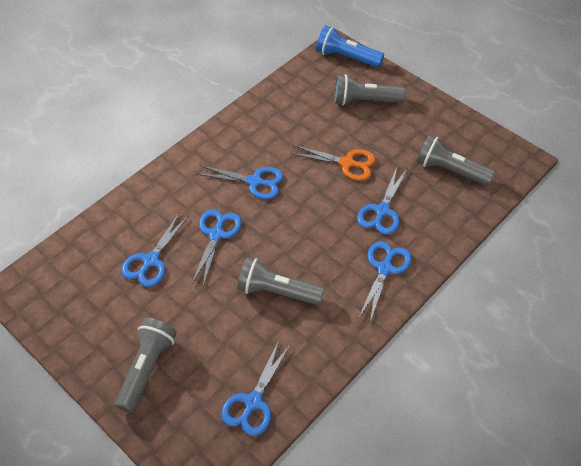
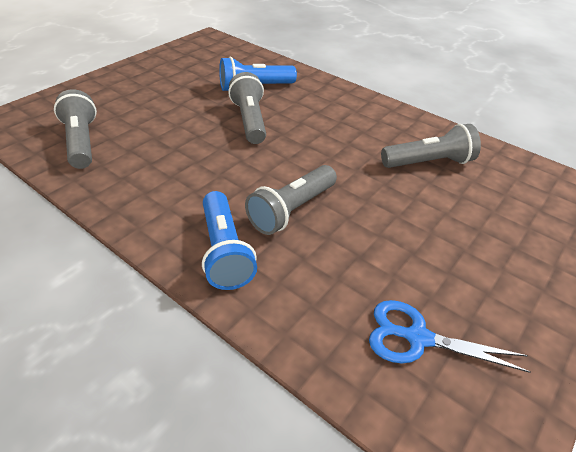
blue flashlight: [316,25,384,68] = 1 -> [202,191,257,290] [219,57,297,91] = 2
blue scissors: [121,213,189,287] [192,209,242,287] [197,165,283,199] [221,341,290,436] [357,167,407,235] [359,241,412,322] = 6 -> [369,300,531,373] = 1
orange scissors: [290,145,376,181] = 1 -> none = 0

